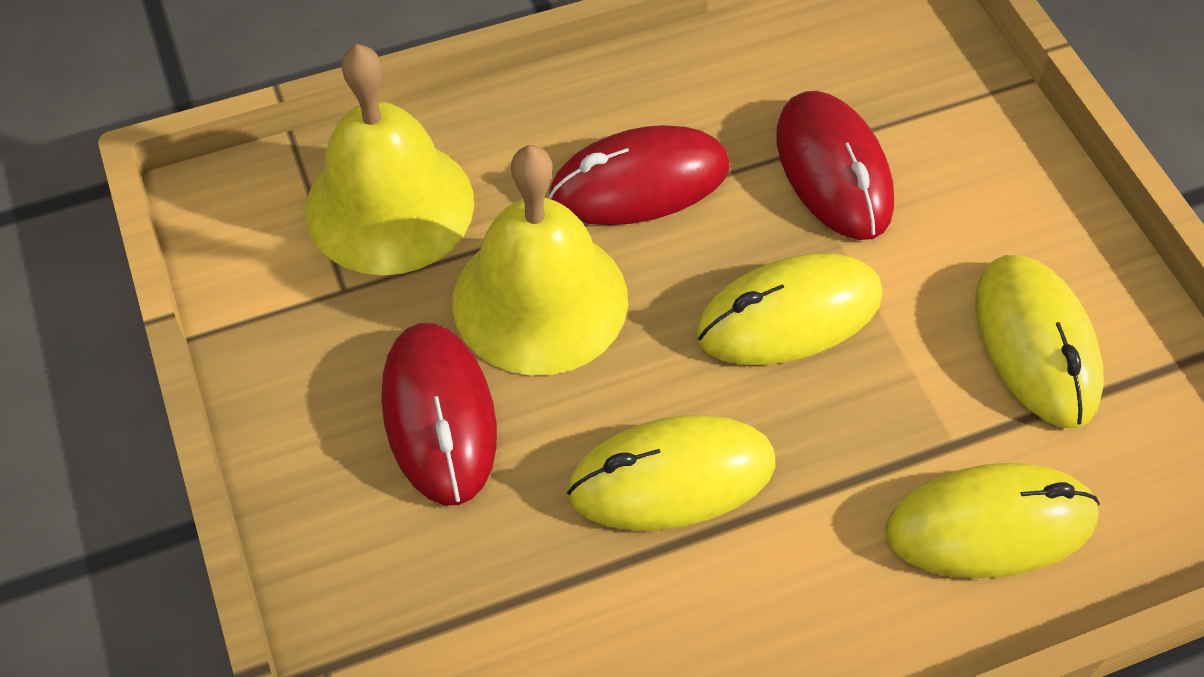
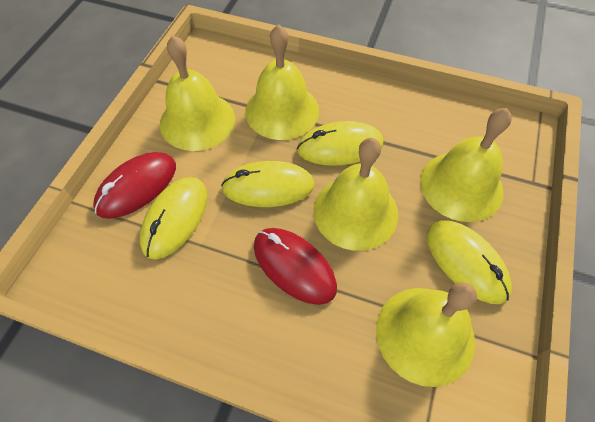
red mouse: [382,323,497,505] [549,125,730,225] [777,91,894,240] = 3 -> [93,152,176,219] [254,228,337,305] = 2
yellow bell: [306,44,474,275] [453,145,628,376] = 2 -> [160,35,235,151] [245,24,319,140] [313,138,398,251] [376,282,477,387] [420,108,512,222] = 5

